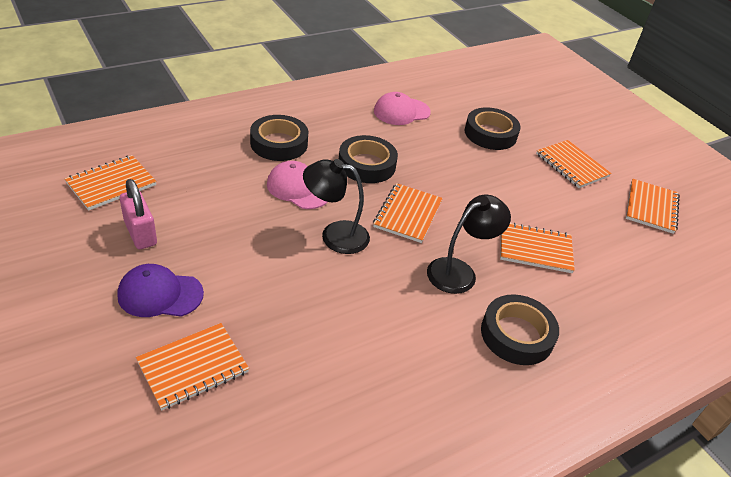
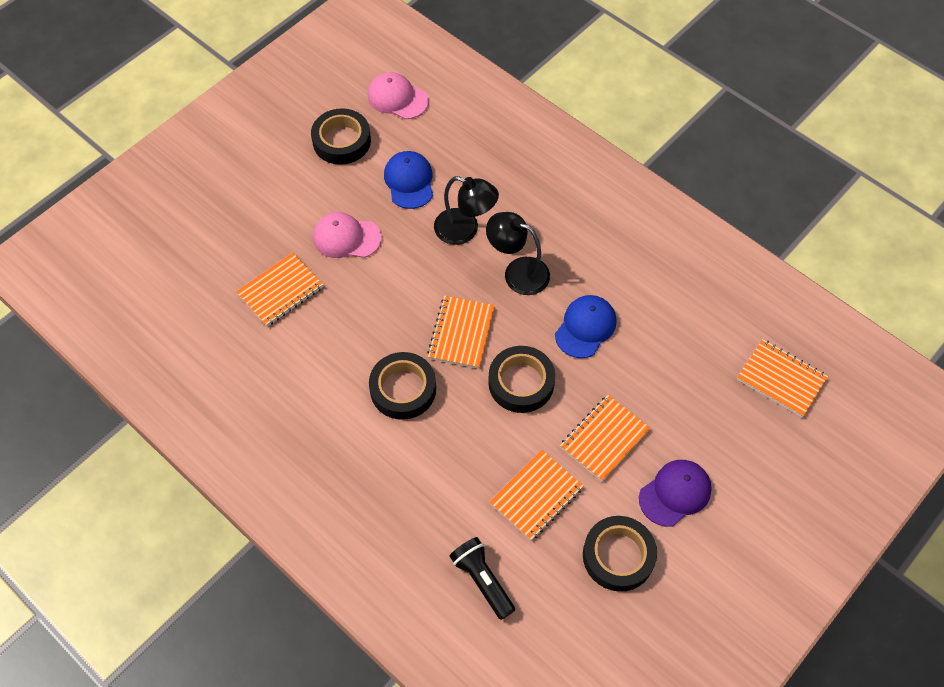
black flashlight: none = 0 -> [449,537,515,620] = 1
blue cap: none = 0 -> [384,151,433,209] [555,295,616,358] = 2
orange notebook: [65,155,157,211] [136,323,249,410] [373,183,443,243] [500,223,575,273] [536,140,612,188] [626,179,680,234] = 6 -> [236,253,323,327] [427,296,495,369] [490,450,584,540] [560,395,650,482] [737,339,828,417] = 5
pink padlock: [120,179,157,249] = 1 -> none = 0

